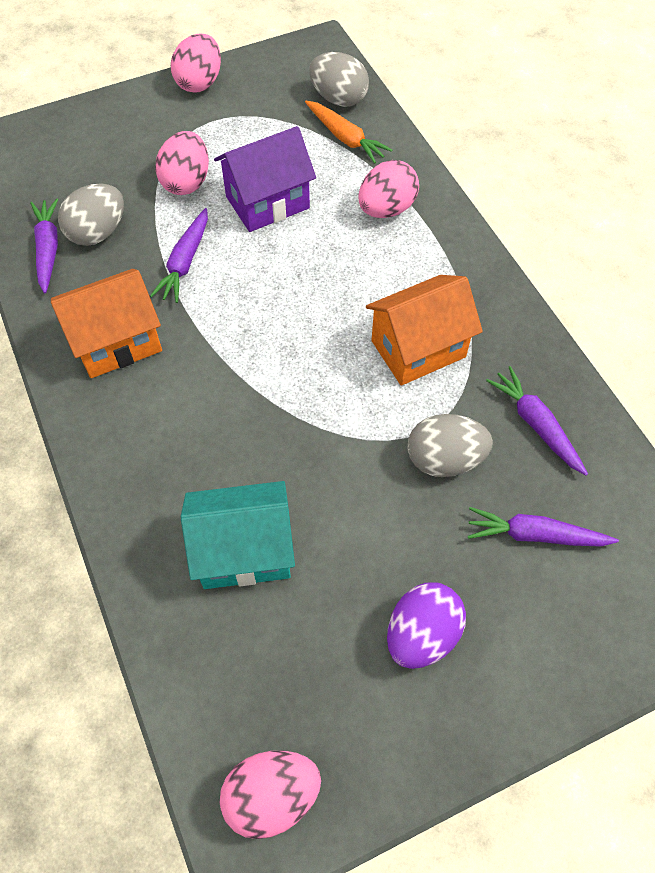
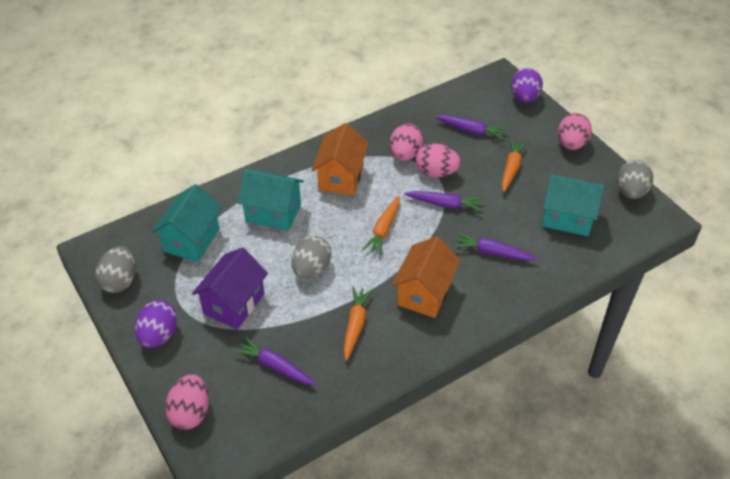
orange carrot: [305,101,392,164] = 1 -> [344,287,372,361] [362,195,400,255] [502,139,528,192] = 3
purple egg: [387,583,466,669] = 1 -> [135,300,178,348] [511,68,543,103] = 2
turquoise house: [181,481,295,589] = 1 -> [152,184,222,262] [238,169,304,231] [542,174,605,236] = 3

